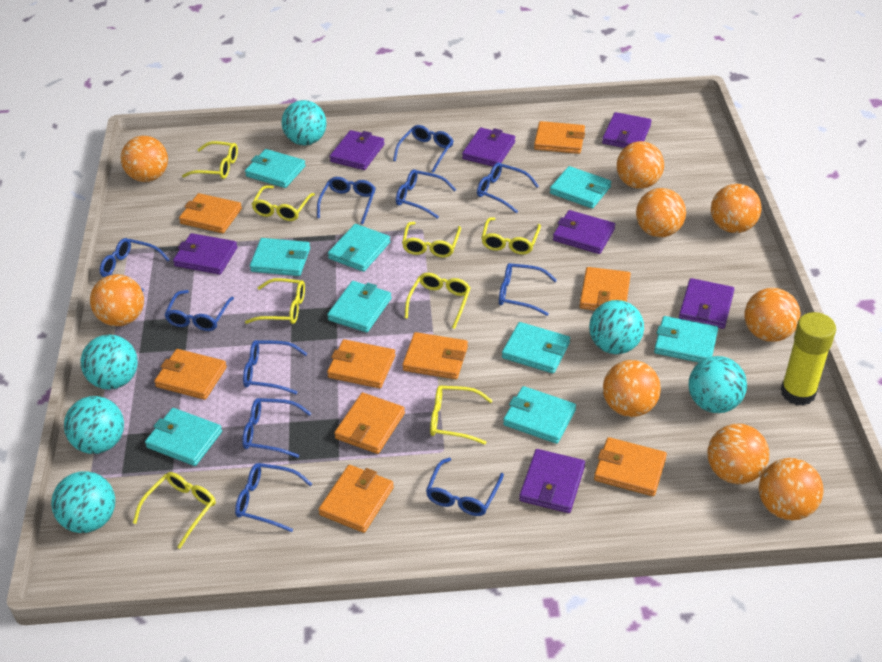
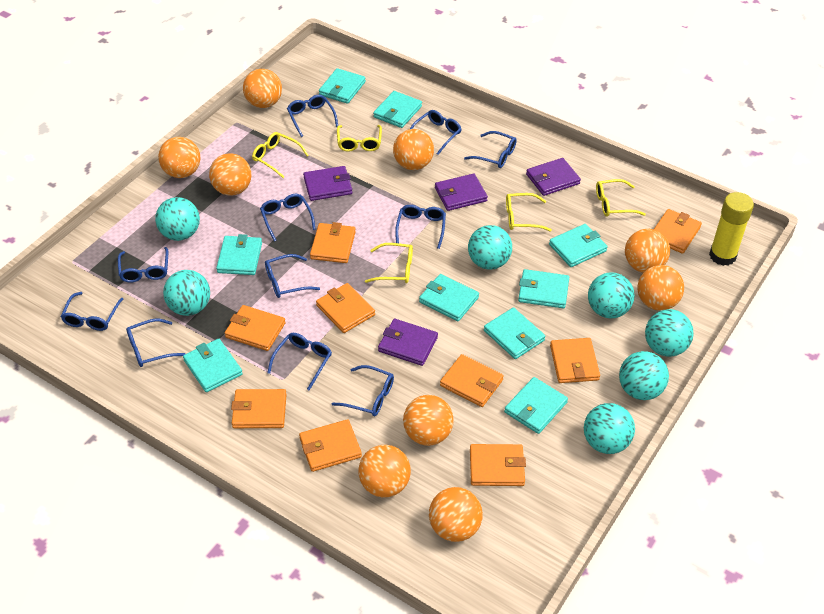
purple wallet: [173,233,237,275] [330,130,385,170] [462,128,515,166] [519,449,585,513] [553,210,615,254] [602,112,652,148] [679,278,734,329] = 7 -> [303,166,352,201] [378,319,438,366] [435,174,488,211] [526,158,581,196] = 4
turquoise ball: [51,471,115,533] [64,396,124,454] [81,334,138,390] [281,100,326,145] [589,300,644,354] [689,356,747,413] = 6 -> [155,197,200,241] [163,270,210,316] [468,225,512,270] [584,403,635,454] [588,272,635,318] [619,351,669,400] [645,309,694,357] = 7
yellow glasses: [133,472,216,549] [182,141,238,179] [245,278,305,324] [252,185,315,221] [402,222,461,257] [405,273,471,329] [430,386,493,445] [481,217,541,255] = 8 -> [252,132,309,178] [337,125,382,152] [365,243,413,283] [506,193,552,232] [596,179,646,217] = 5

